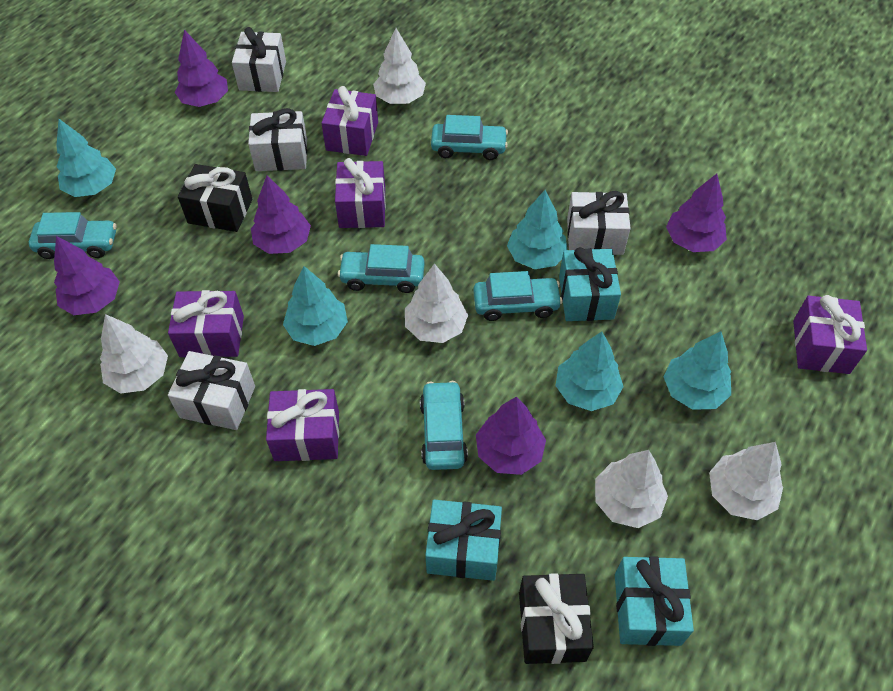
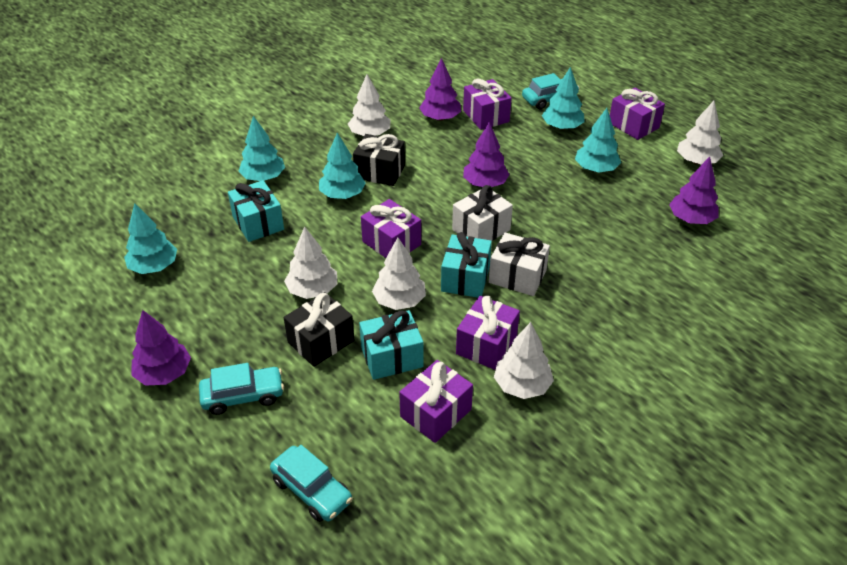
purple tree: [54,236,120,315] [175,30,228,107] [251,175,311,254] [476,396,546,475] [666,174,727,252] = 5 -> [131,310,191,386] [419,58,461,121] [463,122,510,187] [669,156,719,224] = 4
turquoise car: [29,212,116,259] [338,244,425,293] [420,381,468,470] [431,115,508,160] [473,271,563,321] = 5 -> [199,363,284,415] [270,445,353,522] [522,73,580,109] = 3
white gift: [168,351,255,430] [232,27,286,92] [248,108,307,171] [567,191,631,255] = 4 -> [452,185,513,241] [489,233,550,296] = 2

